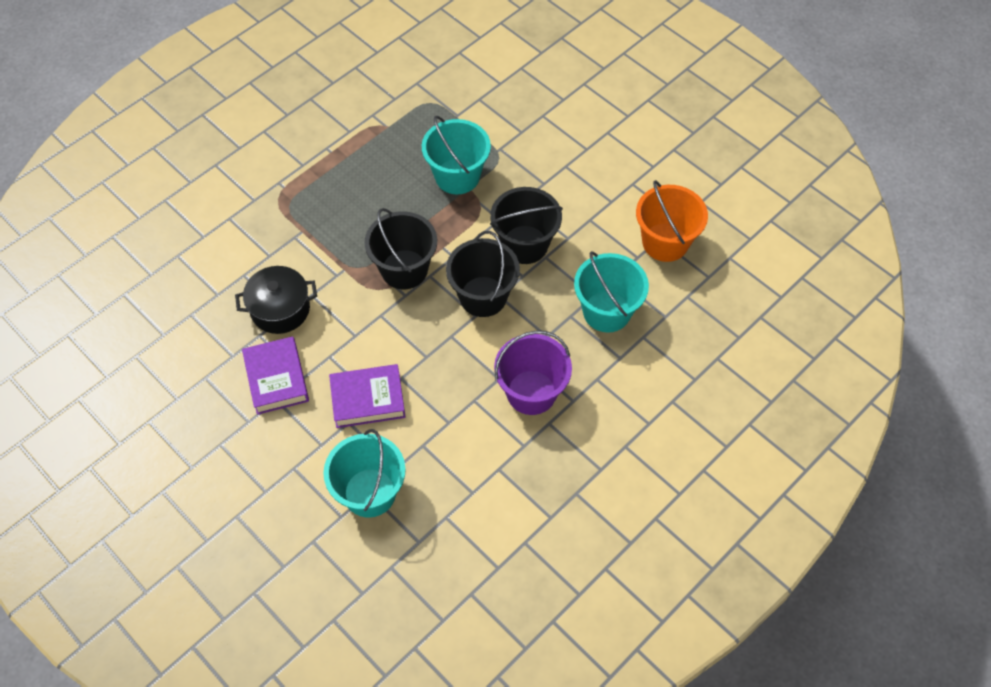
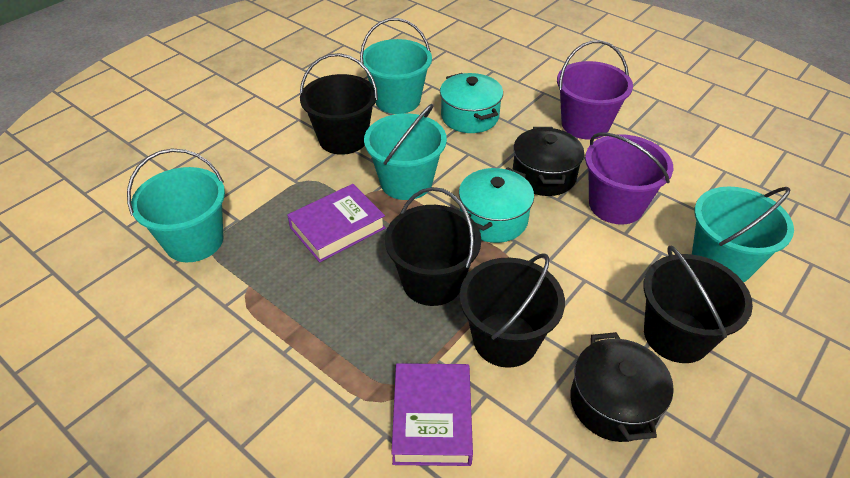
black bucket: [365,208,437,289] [446,231,520,317] [490,187,563,264] = 3 -> [300,53,378,155] [385,187,481,306] [460,253,565,368] [643,246,753,363] = 4
black pot: [235,266,317,334] = 1 -> [513,127,584,196] [570,332,674,442] = 2
orange bucket: [636,180,708,262] = 1 -> none = 0
purple bucket: [494,330,572,415] = 1 -> [557,40,633,140] [585,132,673,225] = 2
turquoise bucket: [323,429,406,518] [422,116,491,194] [574,251,649,332] = 3 -> [127,149,225,262] [360,18,432,114] [364,104,447,200] [692,187,794,282] = 4
turquoise pot: none = 0 -> [440,73,503,133] [459,167,534,243] = 2

